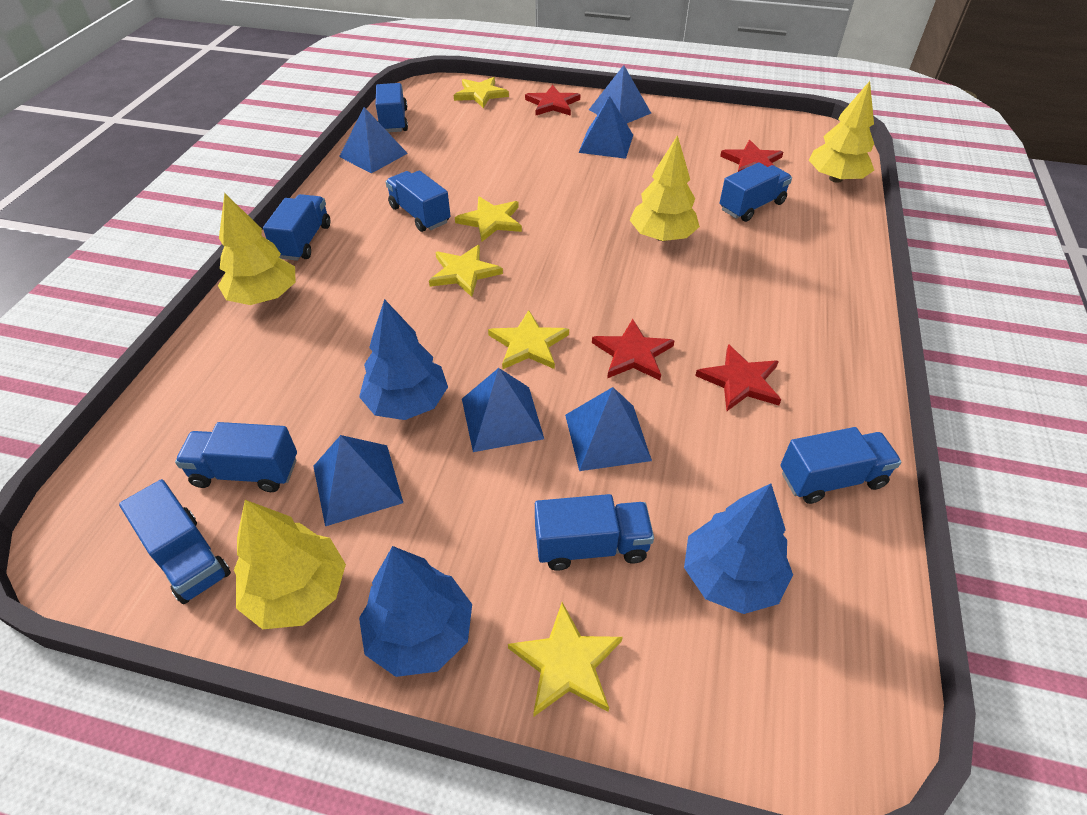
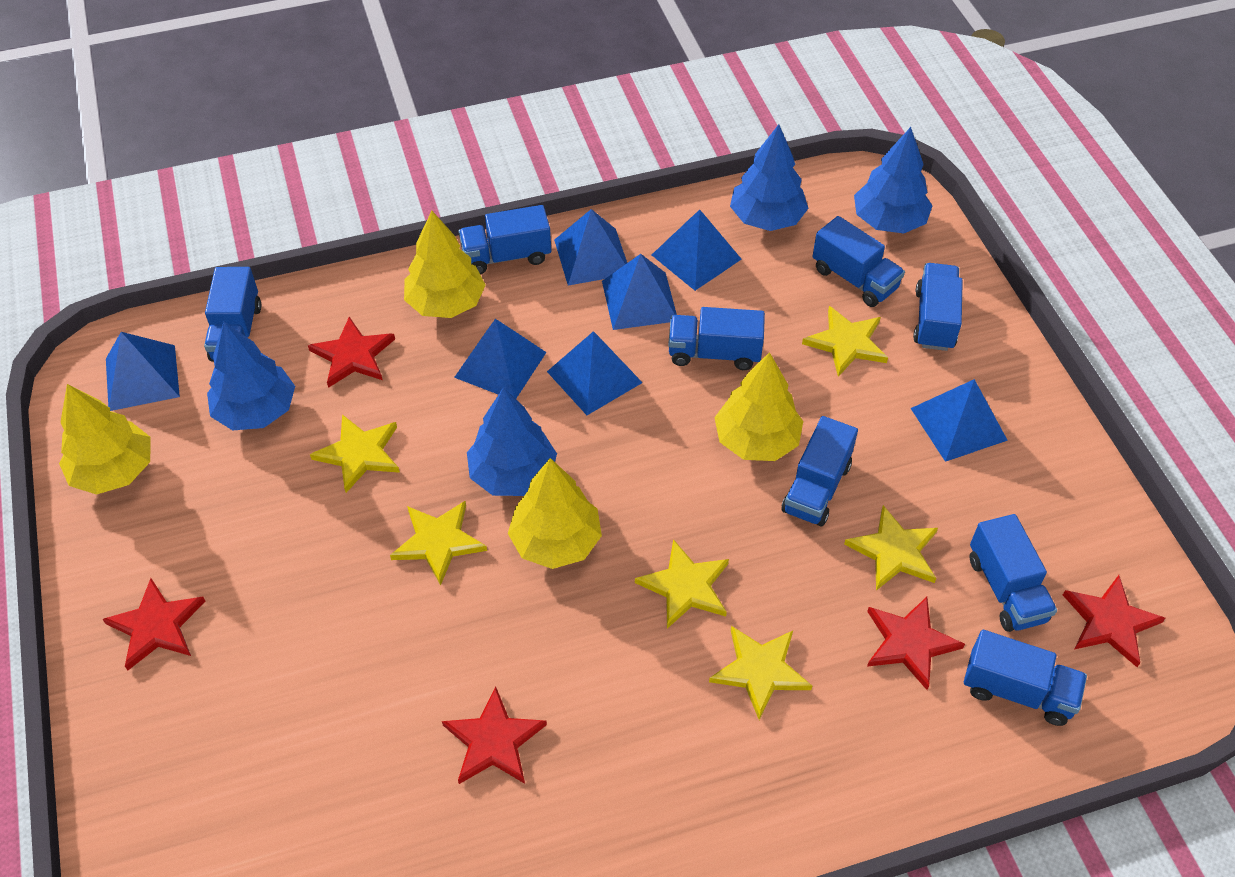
blue pyramid: [313,435,403,526] [339,107,408,173] [462,368,544,452] [565,387,652,471] [579,96,633,159] [589,65,651,123] = 6 -> [106,332,180,411] [454,319,546,399] [547,331,643,415] [554,209,627,286] [602,254,677,330] [652,209,742,291] [911,379,1008,462] = 7
blue tree: [359,299,448,420] [359,546,472,677] [684,483,793,614] = 3 -> [207,322,295,430] [467,387,557,496] [730,124,808,231] [854,127,933,233] = 4
red star: [525,85,580,116] [592,319,675,380] [695,344,781,411] [720,140,783,172] = 4 -> [102,578,206,670] [308,317,395,388] [442,687,547,784] [867,597,965,690] [1063,575,1165,667] = 5
yellow star: [429,245,503,297] [454,77,509,108] [455,197,522,242] [488,310,569,369] [508,602,623,716] = 5 -> [310,414,400,493] [390,501,487,586] [635,539,729,629] [709,626,812,720] [802,306,888,377] [844,505,938,590] = 6

